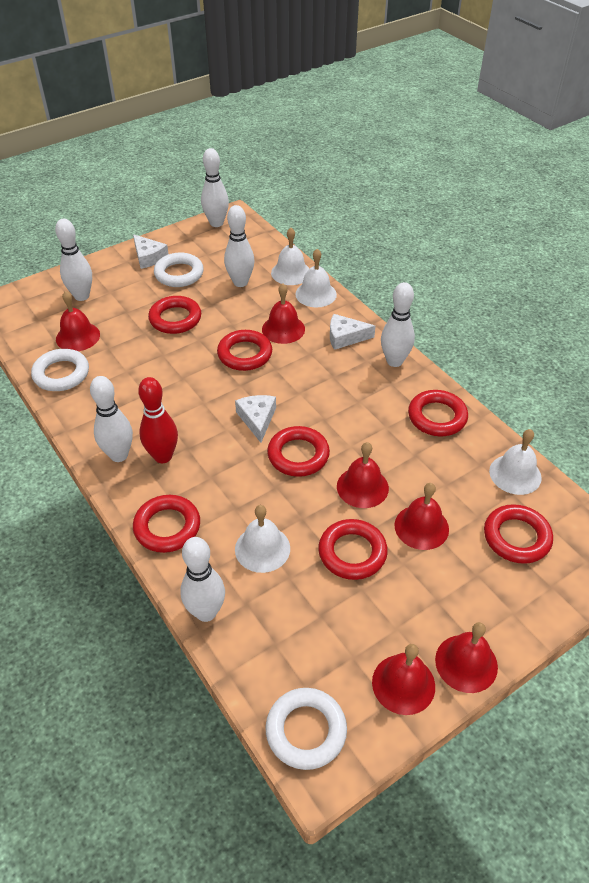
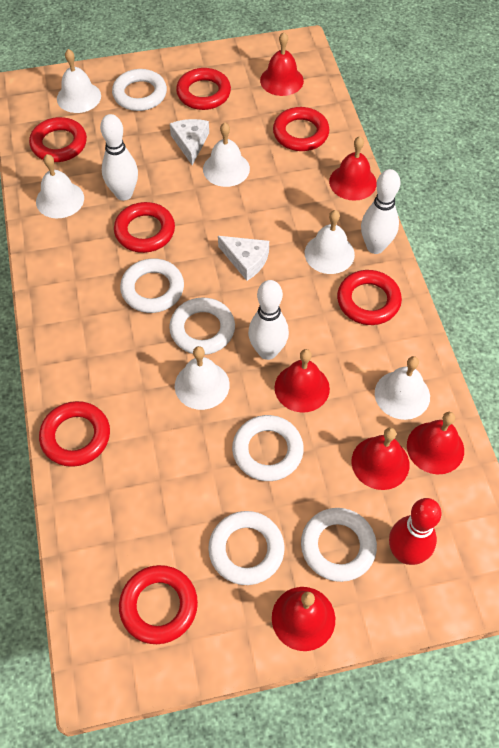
white bell: [235,505,290,573] [271,228,310,285] [295,249,337,308] [489,429,542,495] = 4 -> [36,154,84,218] [57,49,101,113] [175,346,230,410] [203,123,250,187] [305,210,355,274] [375,356,430,420] = 6
white bowling pin: [55,219,92,301] [90,376,133,462] [180,537,225,622] [201,148,229,227] [224,205,254,287] [381,282,415,367] = 6 -> [100,114,138,201] [248,280,289,360] [361,169,400,254] = 3
white cheese: [133,234,168,269] [235,395,276,443] [330,314,376,350] = 3 -> [170,119,209,165] [218,236,269,281] = 2
white ring: [31,349,89,391] [154,253,204,287] [265,688,347,770] = 3 -> [112,69,167,111] [120,258,184,313] [169,298,235,355] [208,511,285,585] [232,415,304,481] [301,508,377,582] = 6

